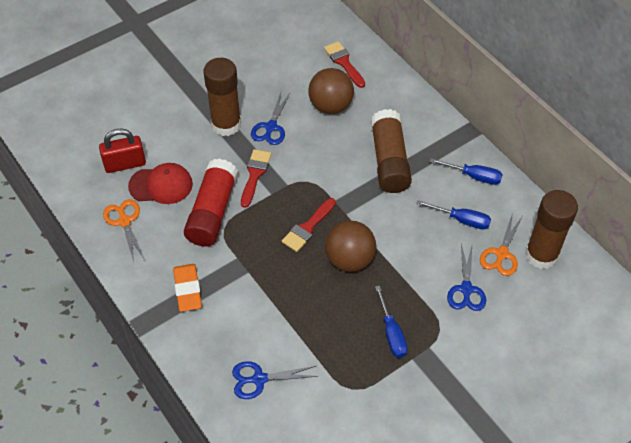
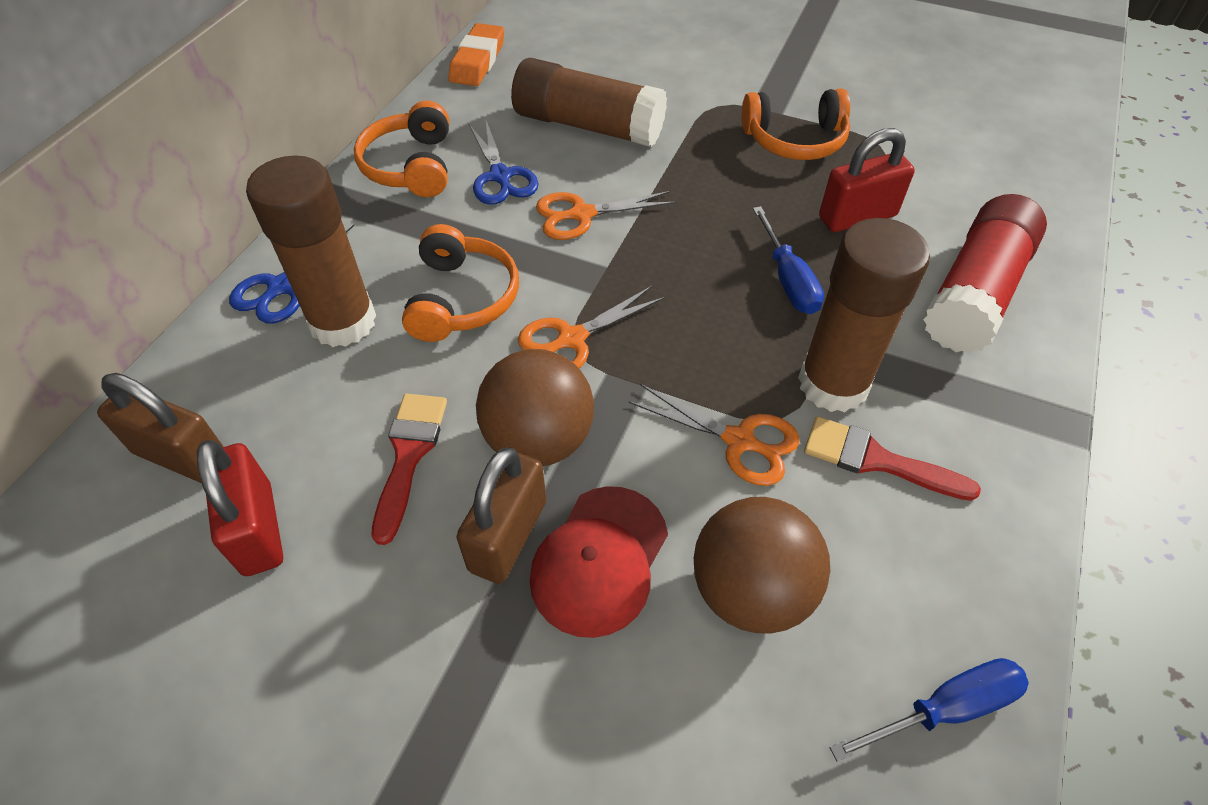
blue scissors: [232,361,318,399] [251,93,290,145] [447,243,486,311] = 3 -> [229,225,354,324] [469,121,539,205] = 2
blue screwdriver: [375,286,408,358] [416,200,491,230] [430,158,503,185] = 3 -> [753,206,824,314] [830,658,1029,761] = 2
brown padlock: none = 0 -> [97,373,224,483] [457,447,546,584] = 2
orange headphones: none = 0 -> [354,100,449,197] [402,224,519,342] [742,89,850,160] = 3
orange scissors: [103,200,145,262] [480,213,523,276] = 2 -> [518,286,665,369] [536,191,677,240] [628,383,799,486] = 3
red brush: [241,149,271,208] [282,198,336,252] [324,41,365,88] = 3 -> [371,394,447,545] [804,416,981,501] = 2
red padlock: [99,128,146,173] = 1 -> [197,440,283,576] [819,128,915,232] = 2

